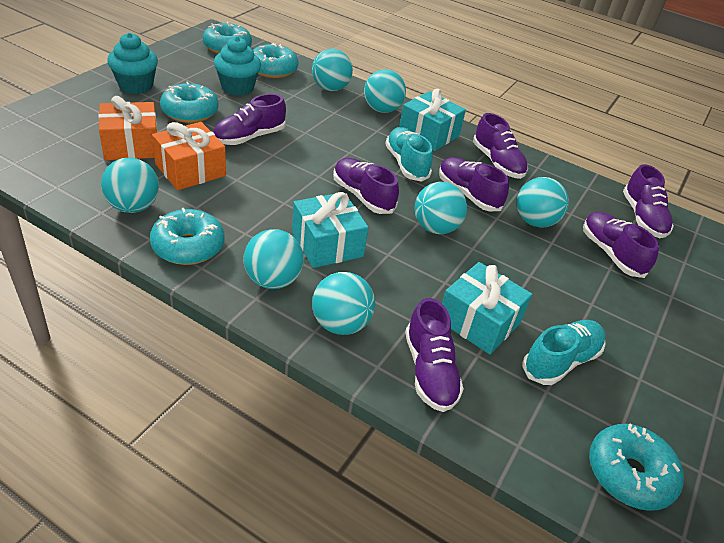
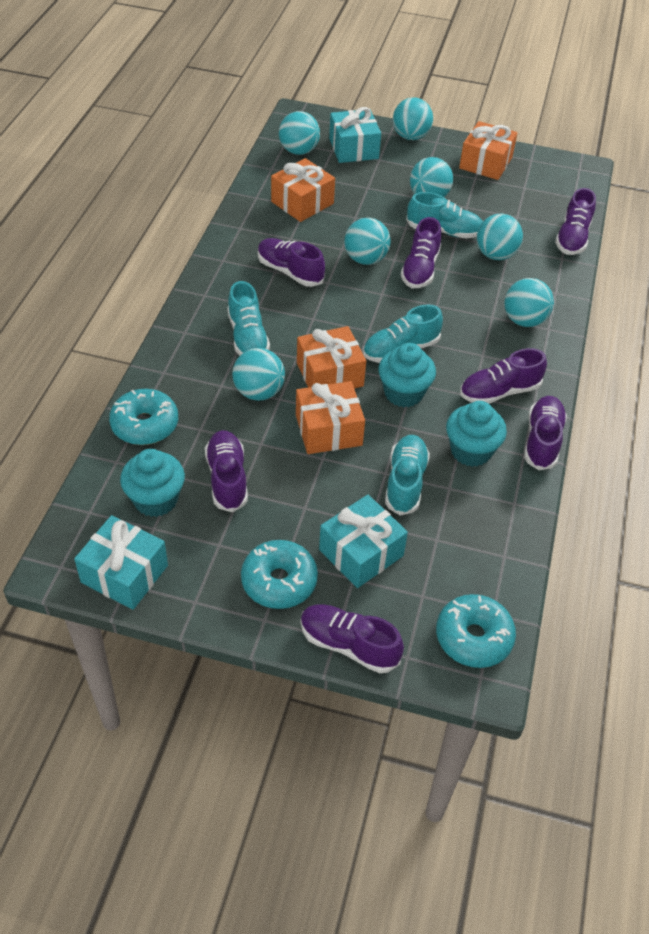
orange gift: [98,96,158,160] [152,122,226,190] = 2 -> [271,158,335,222] [296,381,365,454] [297,326,366,388] [459,121,517,180] = 4
turquoise cupcake: [107,33,158,94] [214,36,261,96] = 2 -> [120,449,185,517] [379,343,436,407] [446,401,507,467] = 3
turquoise donut: [150,208,225,265] [160,82,219,123] [203,22,252,54] [253,43,299,78] [589,423,684,511] = 5 -> [109,389,178,445] [241,540,318,609] [436,594,516,668] = 3
turquoise shoe: [385,127,433,182] [522,320,606,385] = 2 -> [227,281,270,356] [363,304,443,363] [385,435,430,516] [406,192,483,239] = 4

